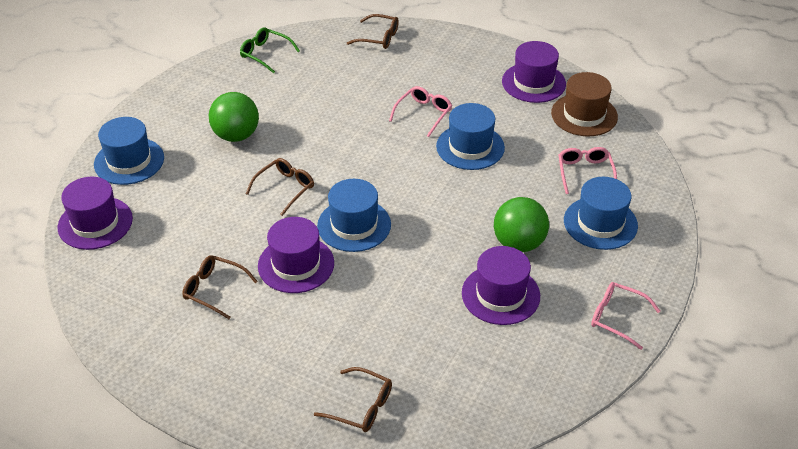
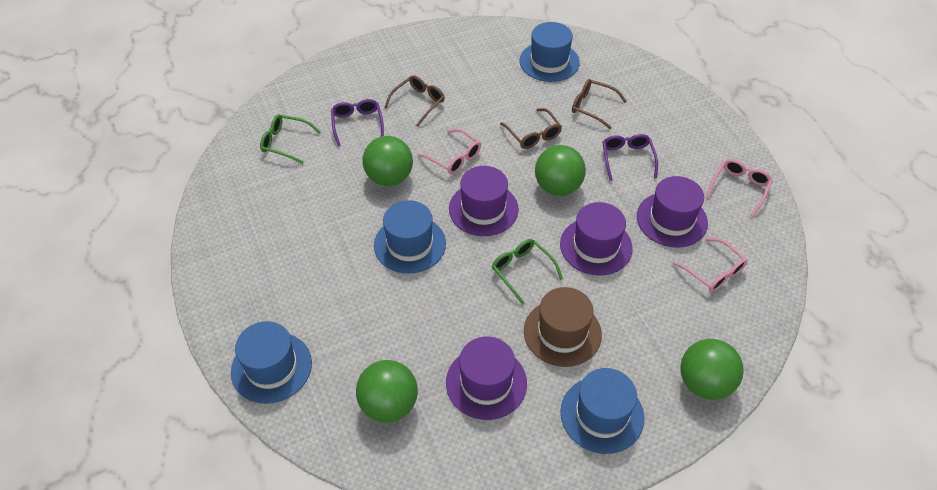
brown glasses: [182,255,258,319] [246,158,314,216] [314,367,392,432] [347,14,399,49] = 4 -> [384,75,445,127] [500,108,562,149] [572,79,627,129] = 3
green ball: [209,92,259,142] [494,197,549,252] = 2 -> [356,360,418,423] [362,136,413,186] [535,145,586,196] [680,339,744,400] = 4
green glasses: [240,27,300,73] = 1 -> [260,114,320,164] [492,239,563,305] = 2
purple glasses: none = 0 -> [331,99,384,146] [602,134,658,181] = 2

